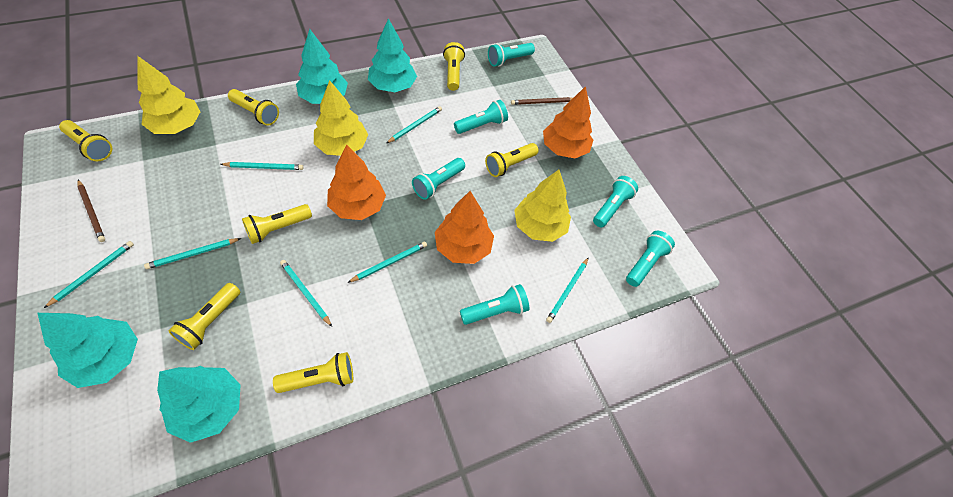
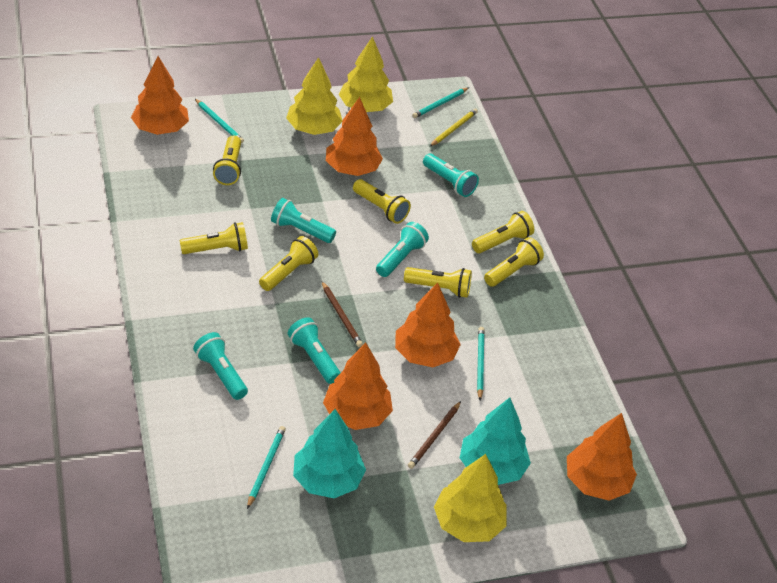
orange tree: [327,144,386,220] [435,191,494,264] [543,86,593,158] = 3 -> [131,56,189,135] [323,343,393,430] [326,97,383,176] [395,282,461,367] [567,413,637,501] = 5
turquoise flashlight: [412,158,465,200] [454,100,508,134] [460,284,529,325] [488,43,535,67] [593,176,638,227] [626,231,675,287] = 6 -> [193,332,248,400] [271,198,336,243] [288,317,341,384] [376,222,429,277] [423,154,479,197] = 5
turquoise pencil: [44,241,134,308] [144,238,241,269] [221,162,304,170] [280,260,332,327] [347,242,427,283] [387,106,442,143] [546,257,589,323] = 7 -> [195,99,244,143] [247,426,286,509] [412,87,469,118] [477,327,485,400] = 4
turquoise tree: [38,313,138,388] [157,366,241,443] [296,29,348,104] [368,18,417,92] = 4 -> [293,409,366,498] [460,398,531,485] = 2
yellow pencil: none = 0 -> [429,108,478,147] = 1

